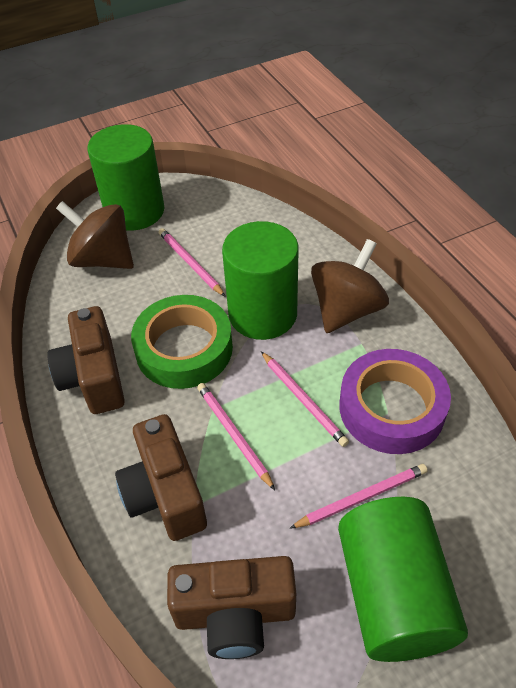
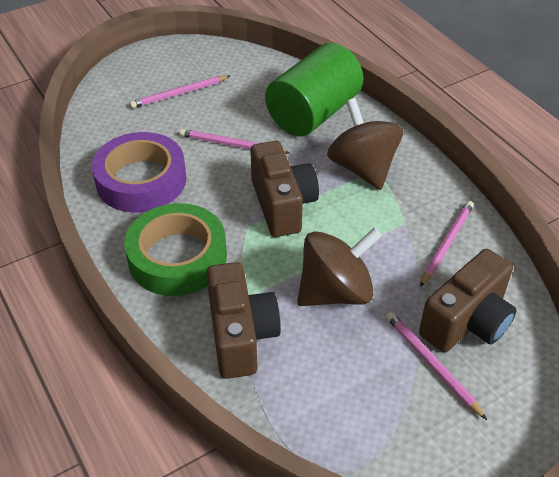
green cylinder: [88,124,164,231] [222,221,299,340] [338,497,468,662] = 3 -> [265,43,363,136] = 1

